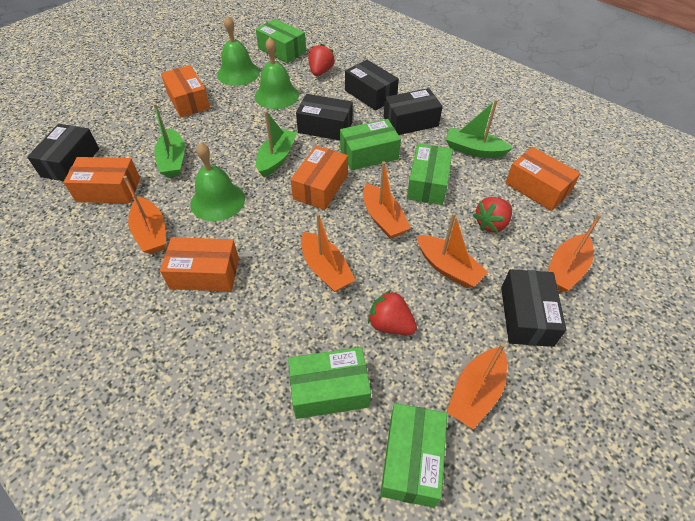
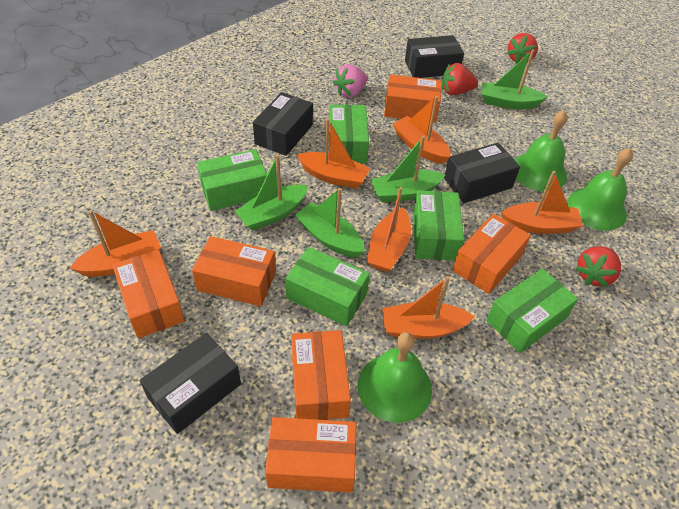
black box: [27,124,99,181] [296,94,353,140] [345,60,399,111] [383,88,443,135] [501,269,566,347] = 5 -> [140,333,241,434] [253,92,313,156] [405,35,464,78] [444,143,520,203] = 4
green boat: [153,103,185,178] [256,111,297,177] [446,100,513,158] = 3 -> [234,154,308,230] [295,188,365,258] [370,136,445,202] [482,49,548,109] = 4
orange box: [64,157,140,203] [160,237,239,291] [161,65,210,117] [291,146,348,210] [505,147,580,211] = 5 -> [112,250,185,338] [192,236,276,306] [265,417,357,493] [291,330,351,420] [384,74,442,123] [452,214,531,294] = 6
pink strawberry: none = 0 -> [333,64,368,97] = 1

